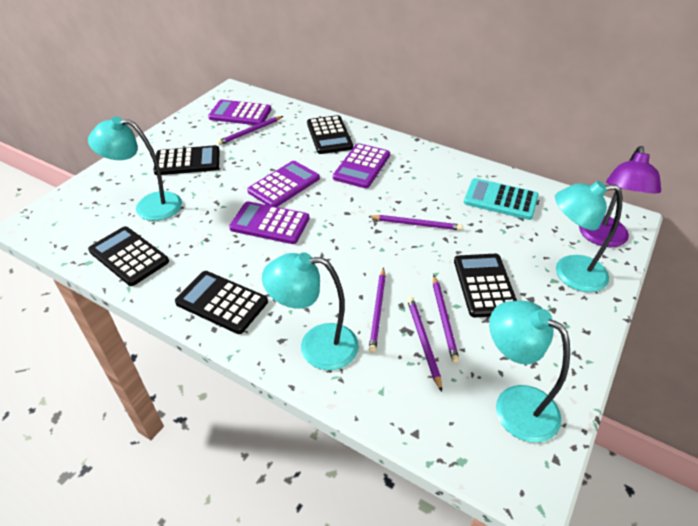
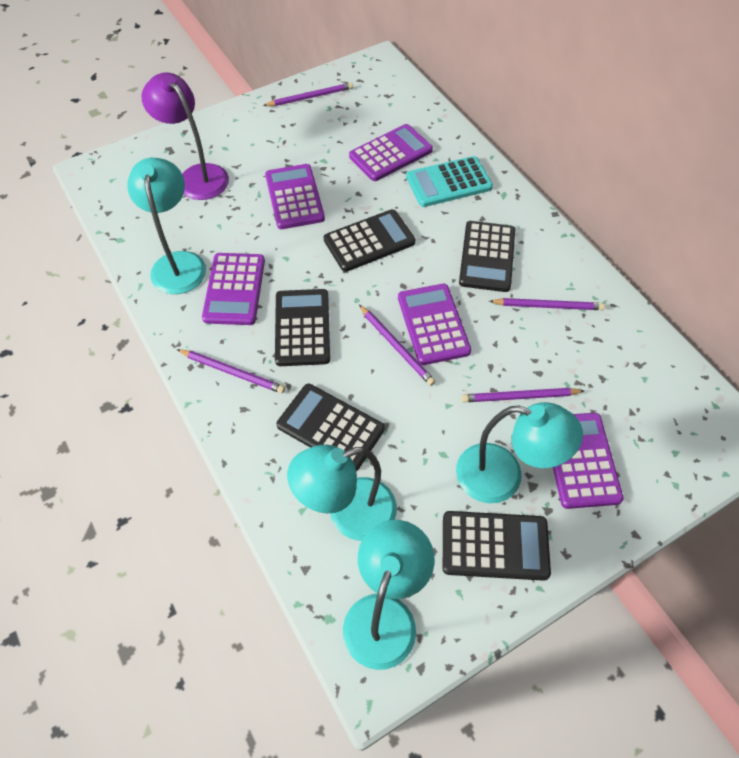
purple calculator: [208,100,271,125] [229,201,309,244] [247,161,320,207] [333,143,390,188] = 4 -> [202,253,265,325] [265,164,325,229] [349,124,433,181] [398,284,471,365] [553,413,624,509] = 5

